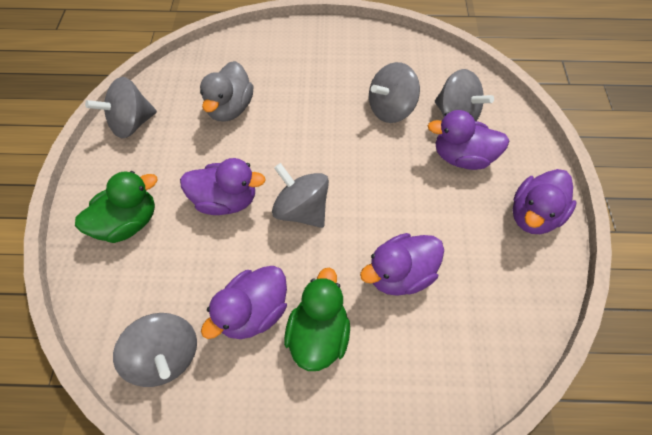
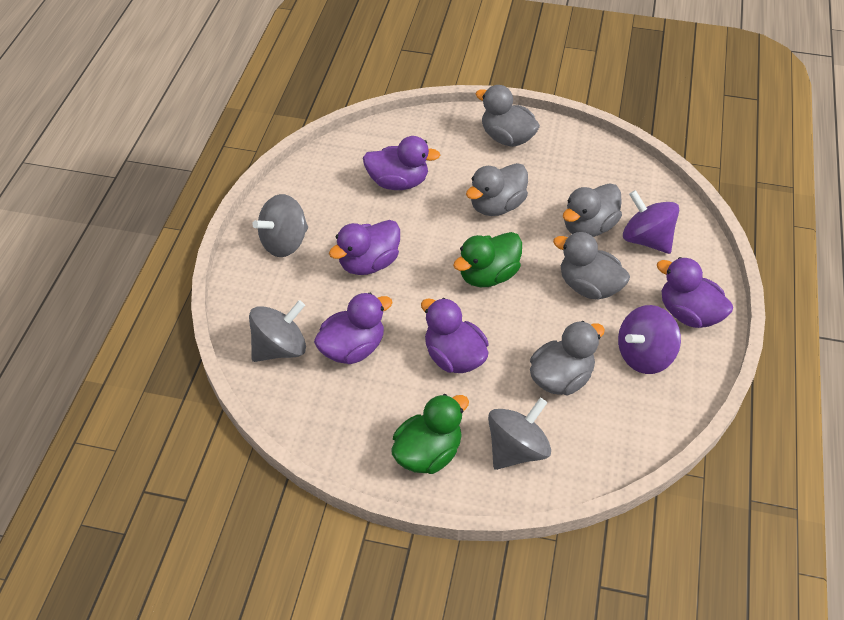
grey duck: [200,61,253,121] = 1 -> [466,163,528,216] [476,85,540,147] [530,321,605,395] [553,232,630,299] [563,183,622,237] = 5
grey spinning top: [85,77,157,138] [113,313,197,387] [272,163,329,228] [369,62,420,123] [435,69,494,121] = 5 -> [249,300,306,362] [252,194,308,257] [488,398,551,470] = 3
purple spinning top: none = 0 -> [618,305,681,374] [623,190,679,254] = 2

